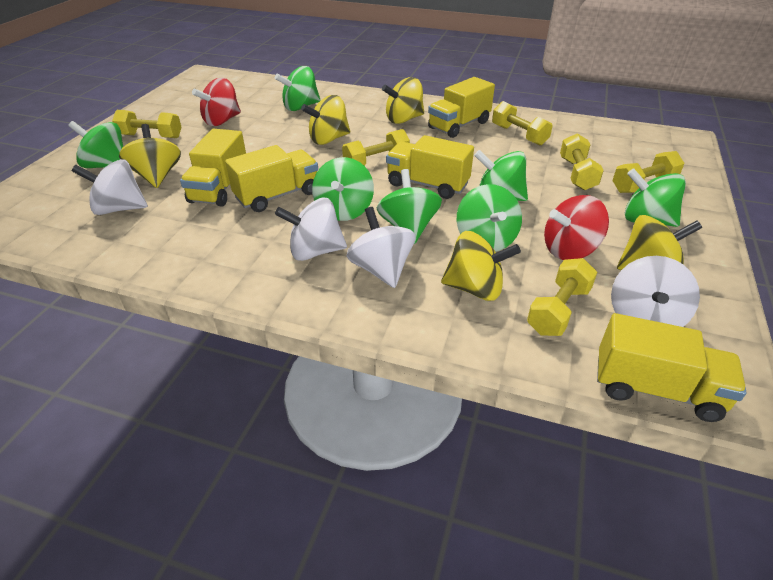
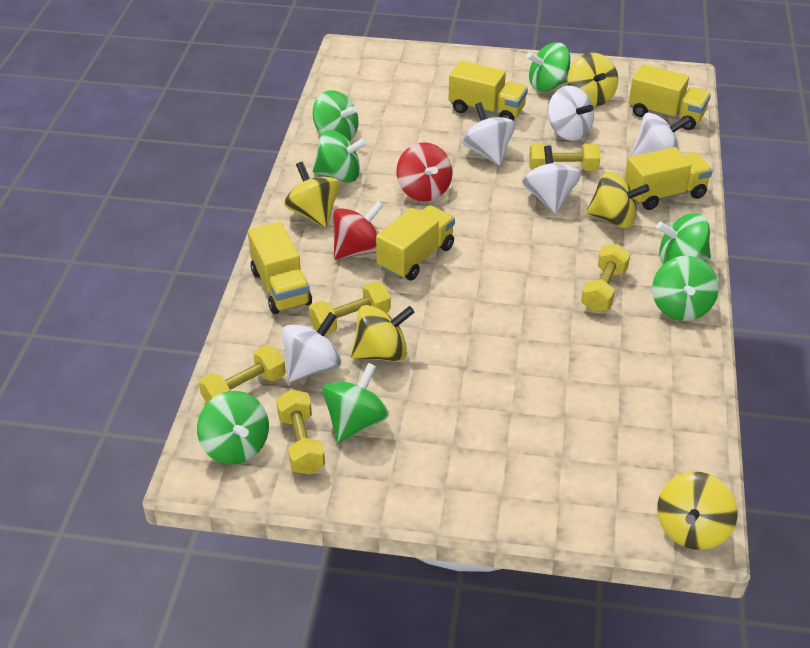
white spinning top: [72,159,148,215] [275,198,347,261] [346,207,415,288] [611,256,700,327] = 4 -> [282,312,341,382] [462,102,515,165] [522,145,581,214] [548,86,594,141] [632,113,691,156] = 5
yellow dumbbell: [112,110,181,138] [342,129,410,166] [492,101,553,145] [527,258,597,336] [560,133,604,190] [612,151,684,193] = 6 -> [199,345,286,403] [276,389,325,475] [309,282,391,335] [529,143,600,171] [581,244,630,312] = 5

